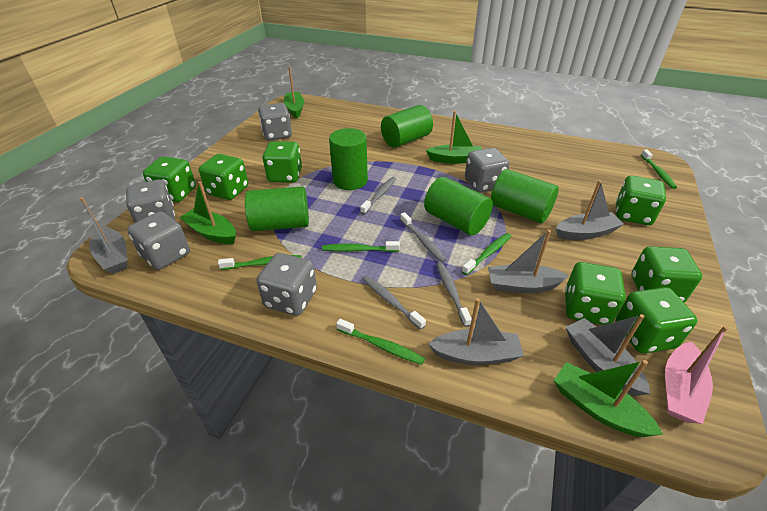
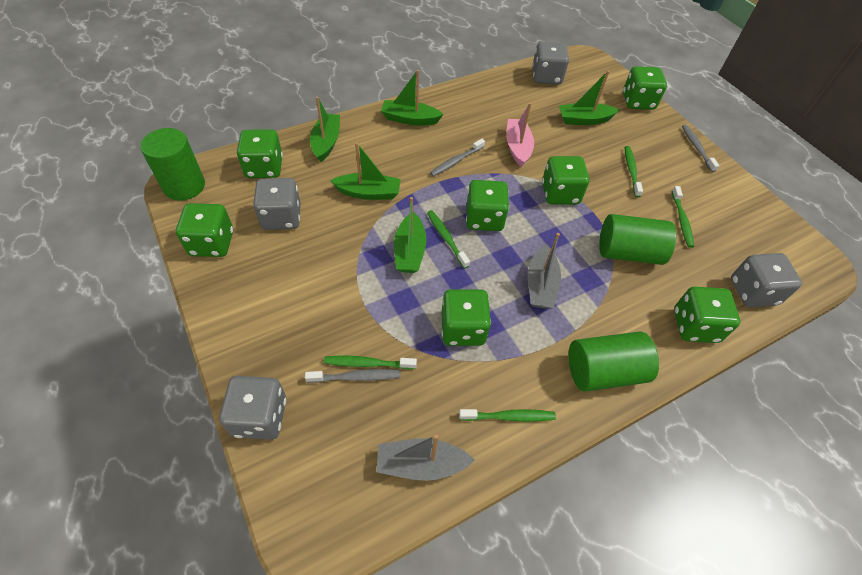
green boat: [179,181,236,244] [284,68,304,118] [426,111,482,164] [554,360,663,437] = 4 -> [310,96,340,162] [330,143,401,200] [381,70,444,125] [394,197,427,273] [559,71,619,125] = 5
green cylinder: [245,187,309,231] [329,128,368,190] [381,105,433,148] [424,177,493,235] [491,169,559,223] = 5 -> [140,128,205,201] [569,331,659,392] [599,214,676,265] = 3
grey boat: [80,197,128,274] [428,298,524,365] [488,230,570,294] [556,180,624,240] [566,314,650,396] = 5 -> [377,434,475,481] [528,233,561,309] = 2
grey dice: [126,180,175,223] [127,211,190,270] [257,253,317,316] [258,103,292,141] [465,148,510,193] = 5 -> [219,376,286,440] [253,178,301,230] [532,42,569,85] [731,253,802,308] = 4
grey toothbrush: [360,177,396,214] [362,275,426,330] [400,212,447,262] [436,262,472,327] = 4 -> [305,369,401,383] [430,139,485,176] [682,125,719,172] = 3

